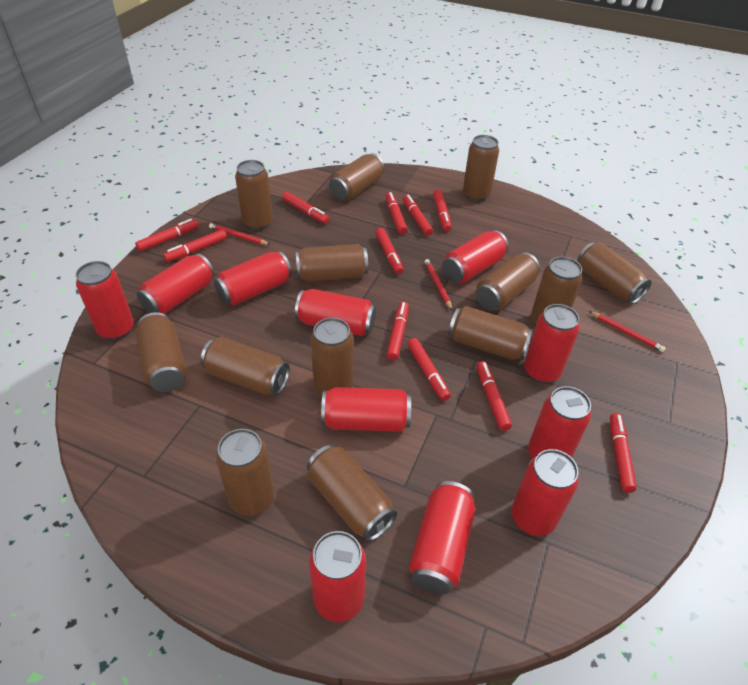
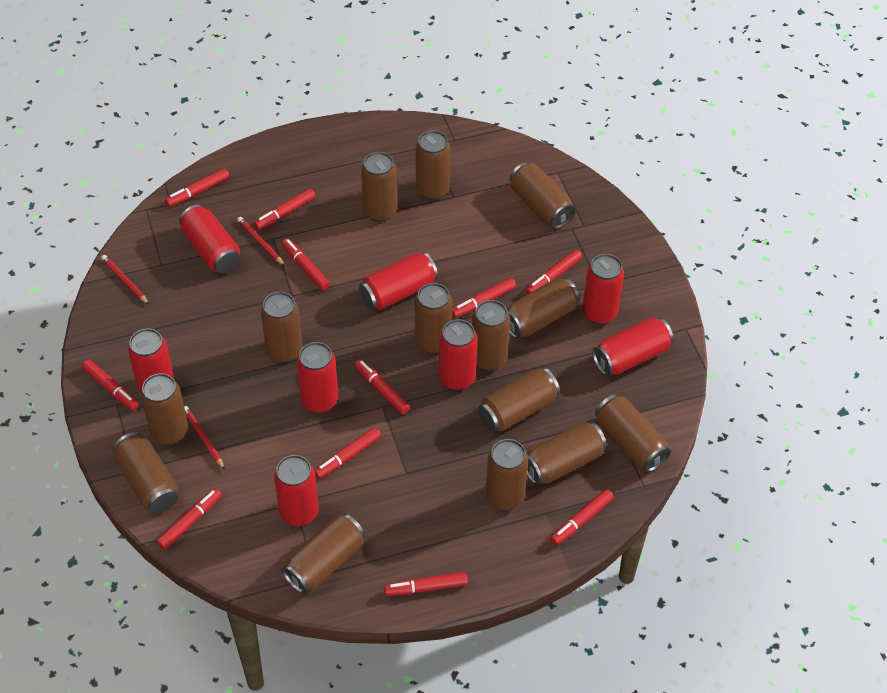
brown can: [136,312,187,392] [201,337,290,395] [216,429,274,516] [235,160,273,230] [295,244,368,282] [307,445,397,541] [311,318,353,395] [329,153,384,201] [448,306,533,360] [463,135,499,202] [475,252,540,311] [531,257,582,327] [577,242,652,304] = 13 -> [113,432,179,513] [141,373,188,445] [261,292,303,363] [282,514,365,594] [361,152,397,222] [415,130,450,200] [415,283,452,354] [472,300,510,371] [478,367,560,432] [486,439,528,510] [507,278,580,339] [510,162,575,228] [527,422,607,485] [595,394,671,472] = 14
red can: [76,261,134,340] [137,253,215,314] [214,251,292,305] [295,289,376,336] [309,531,366,622] [321,387,411,432] [409,481,475,595] [442,230,509,283] [512,449,579,536] [524,304,580,384] [528,386,591,459] = 11 -> [128,328,175,394] [179,205,240,273] [274,455,319,526] [297,342,338,413] [359,252,438,310] [439,319,478,390] [582,254,624,324] [593,317,674,376] = 8

